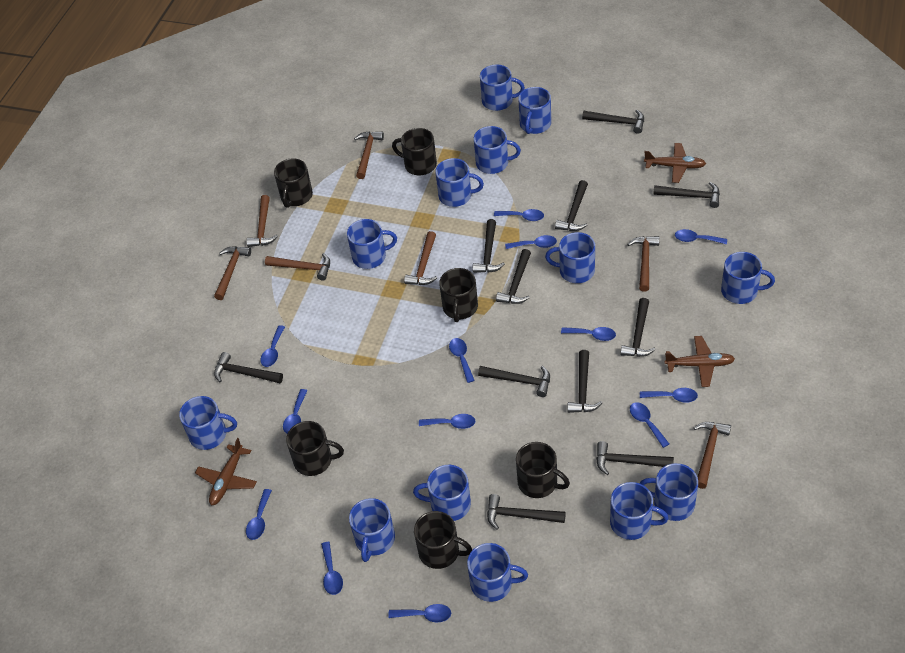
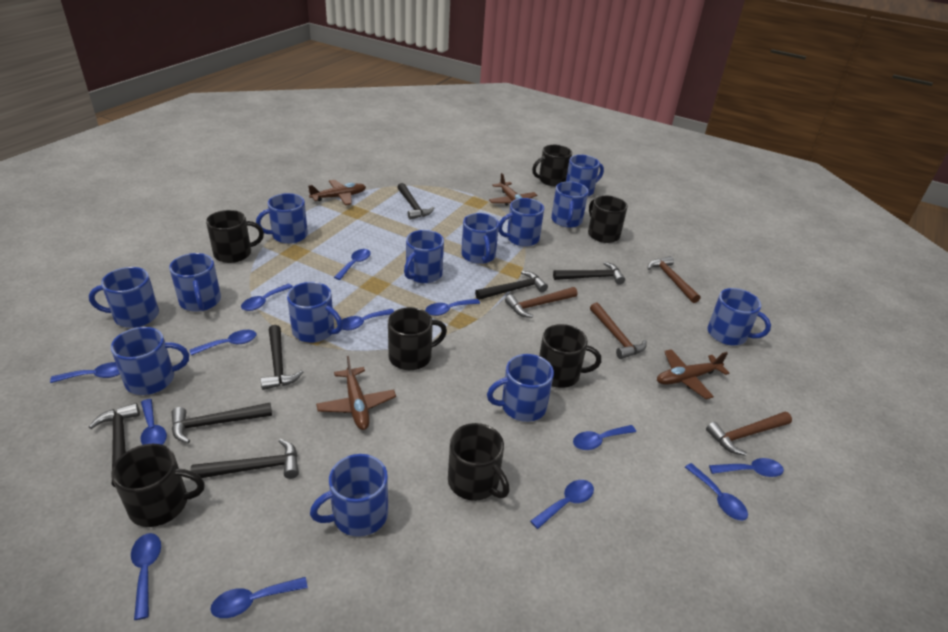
black hammer: [214,352,283,383] [472,219,505,273] [478,366,550,397] [487,494,566,530] [496,249,531,304] [555,180,588,231] [567,350,602,413] [582,110,644,134] [596,441,674,475] [620,298,656,357] [653,182,720,208] = 11 -> [89,403,140,487] [172,403,272,444] [191,439,299,479] [261,325,303,390] [397,183,434,220] [475,271,548,300] [553,262,625,285] = 7
black mug: [274,158,313,208] [286,421,344,476] [392,128,437,175] [414,511,472,569] [439,268,478,322] [516,442,570,498] = 6 -> [111,444,205,527] [206,210,264,263] [388,307,447,370] [448,423,510,501] [532,145,572,186] [539,324,601,388] [588,196,628,243] = 7
brown hammer: [214,246,251,300] [246,195,278,247] [265,253,330,281] [354,131,384,179] [404,231,437,285] [627,236,660,292] [694,422,731,489] = 7 -> [505,287,578,318] [590,302,647,359] [648,256,700,303] [706,412,792,456] = 4
brown plane: [195,438,257,505] [644,143,706,183] [664,336,735,387] = 3 -> [308,180,366,205] [316,356,396,430] [489,173,537,206] [657,349,729,399] = 4

